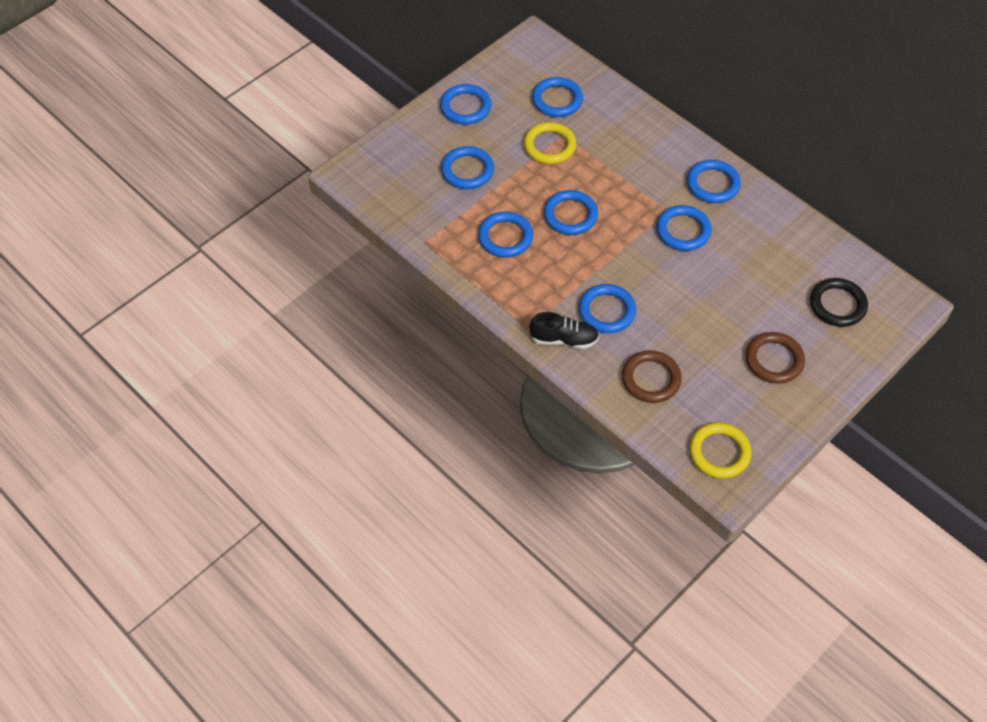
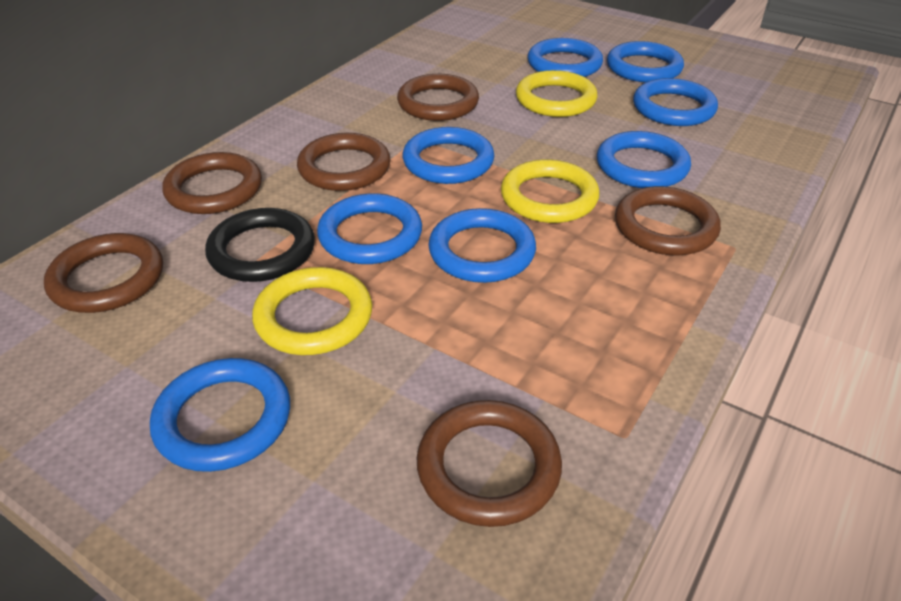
black shoe: [529,312,599,349] = 1 -> none = 0
brown ring: [622,350,682,403] [746,332,805,384] = 2 -> [44,233,163,313] [162,152,262,214] [297,133,390,191] [397,74,479,121] [417,400,562,527] [615,186,721,256] = 6
yellow ring: [524,122,576,164] [689,422,751,478] = 2 -> [252,267,372,355] [501,159,600,223] [516,70,598,117] = 3

